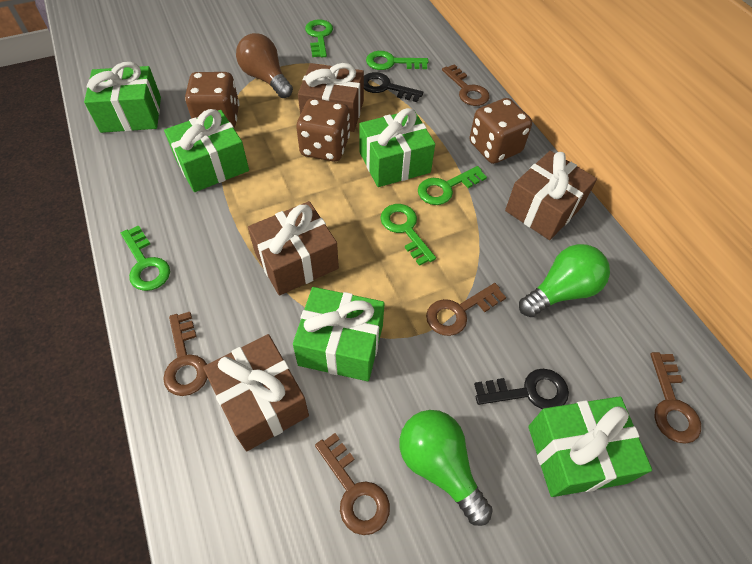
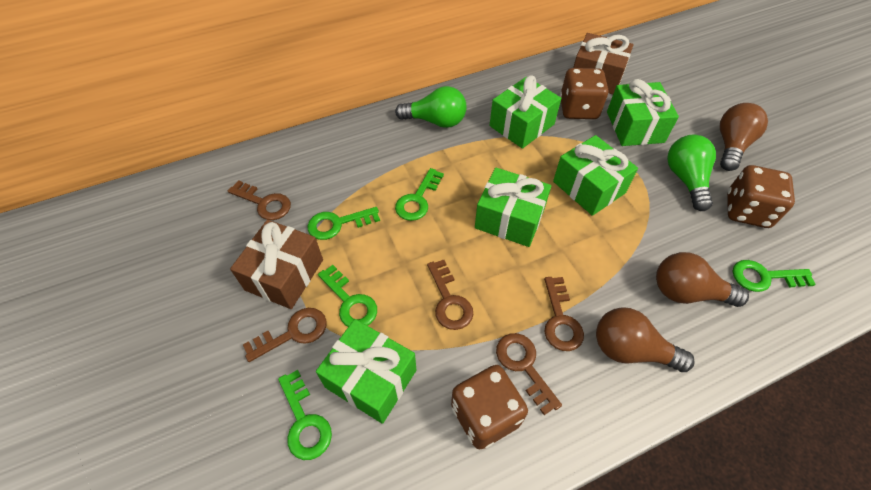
black key: [364,72,423,102] [474,369,569,409] = 2 -> none = 0
brown gift: [203,334,309,451] [248,201,339,296] [298,63,364,132] [505,151,597,240] = 4 -> [230,220,323,309] [573,33,634,94] = 2
brown light bulb: [236,33,293,98] = 1 -> [596,307,695,372] [656,252,749,307] [720,103,768,171] = 3

